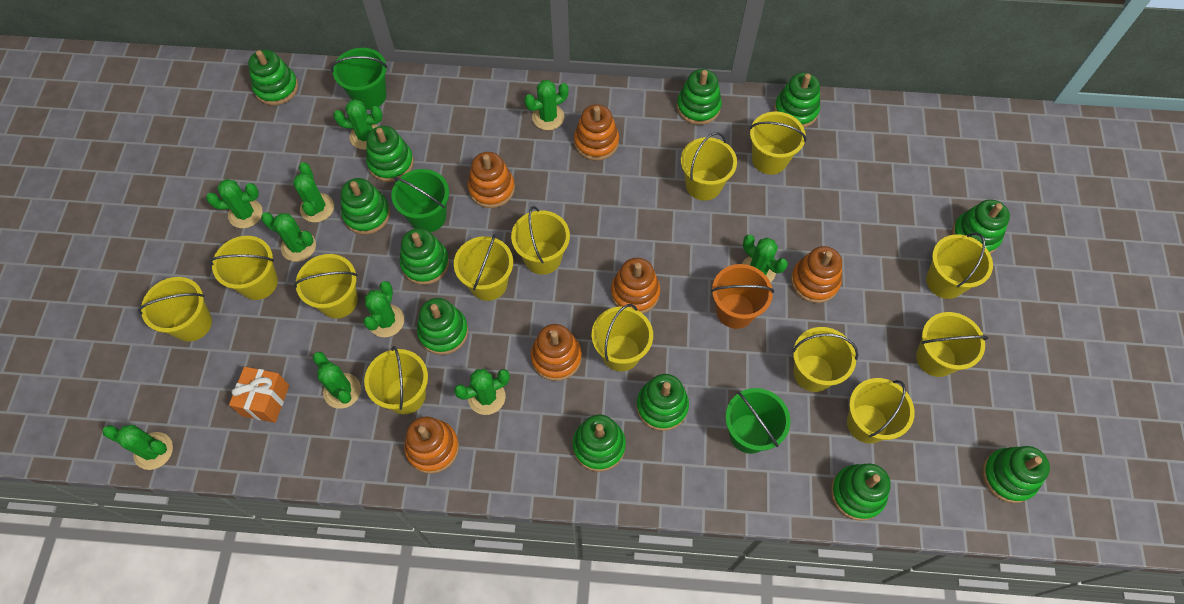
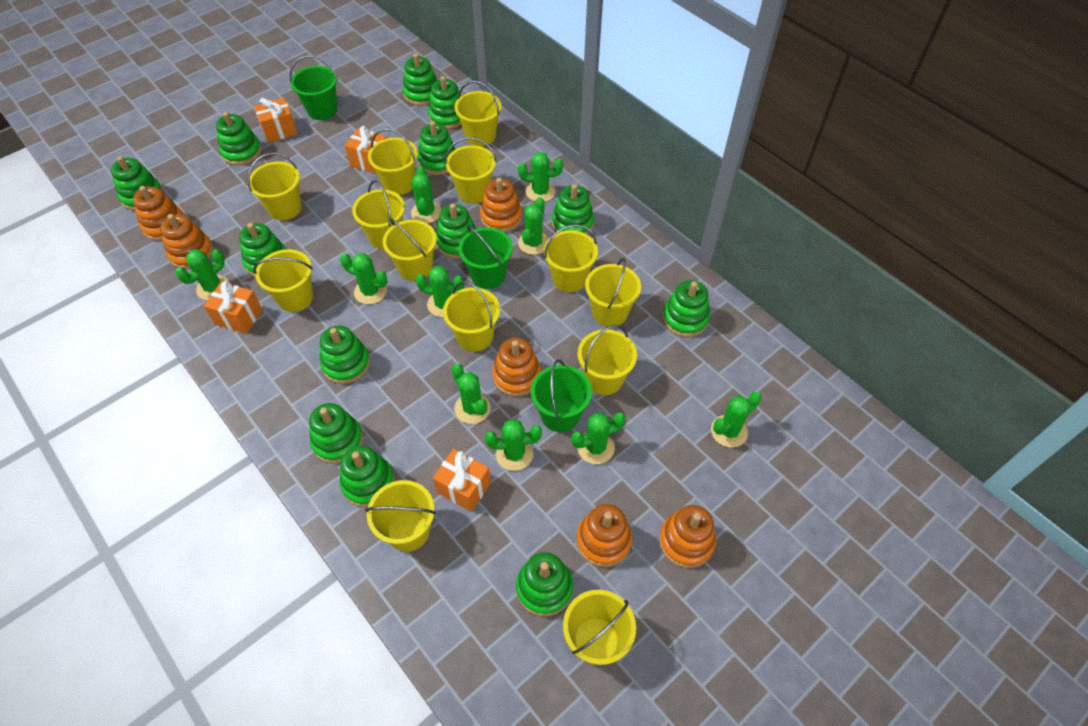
green stacking toy: [248,50,298,105] [341,178,390,234] [366,126,414,182] [400,228,449,285] [417,298,468,355] [573,415,626,472] [636,374,689,431] [677,69,722,125] [774,73,820,128] [831,464,891,521] [952,199,1010,254] [982,446,1050,503] = 12 -> [111,156,163,211] [216,112,262,166] [239,223,286,277] [309,403,363,464] [320,326,370,384] [340,446,395,507] [403,53,437,106] [418,121,456,175] [428,76,461,129] [436,204,476,259] [516,552,573,617] [552,184,594,235] [663,280,710,337] = 13
orange bucket: [711,264,774,329] = 1 -> none = 0
orange gift: [229,367,289,423] = 1 -> [204,281,262,334] [254,97,298,143] [345,126,387,174] [433,449,491,512] = 4

